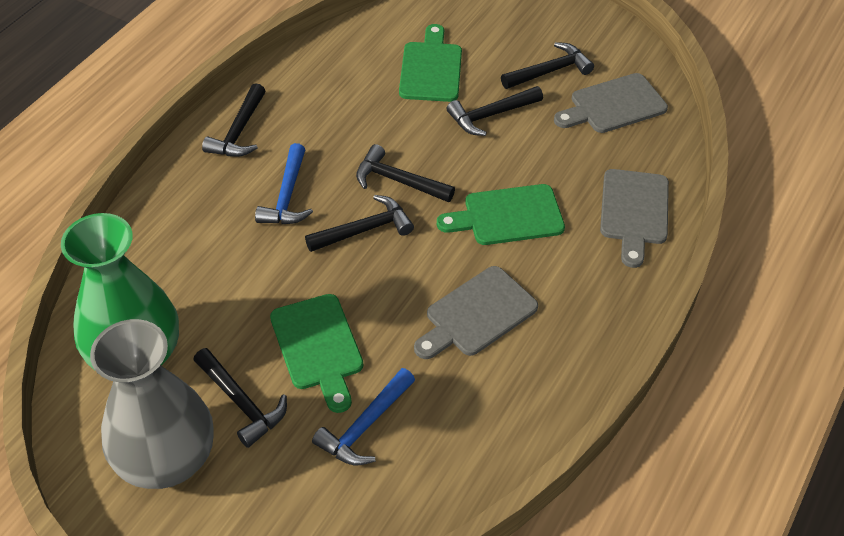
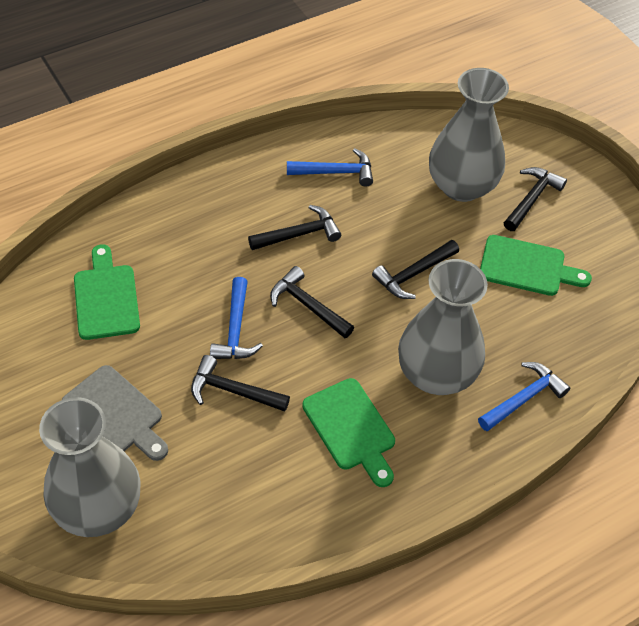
black hammer: [194,348,287,448] [202,83,265,157] [305,195,414,252] [356,144,455,202] [446,86,543,136] [501,42,594,89] = 6 -> [191,355,290,412] [248,205,341,250] [270,266,354,338] [372,240,459,299] [504,167,567,231] = 5
blue hammer: [255,143,313,224] [312,368,415,465] = 2 -> [210,277,263,359] [287,148,373,187] [478,362,570,431] = 3
green vase: [61,213,179,370] = 1 -> none = 0
grey cutting board: [414,266,538,359] [554,73,668,133] [600,169,669,268] = 3 -> [62,365,168,461] = 1
grey vase: [90,319,214,489] = 1 -> [39,397,140,537] [398,259,488,395] [429,68,509,202] = 3

